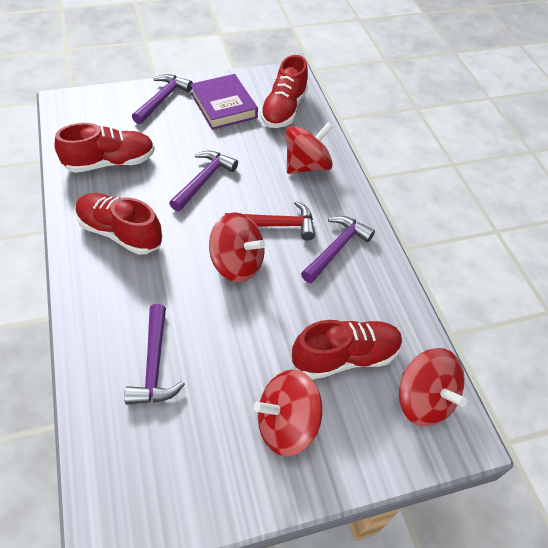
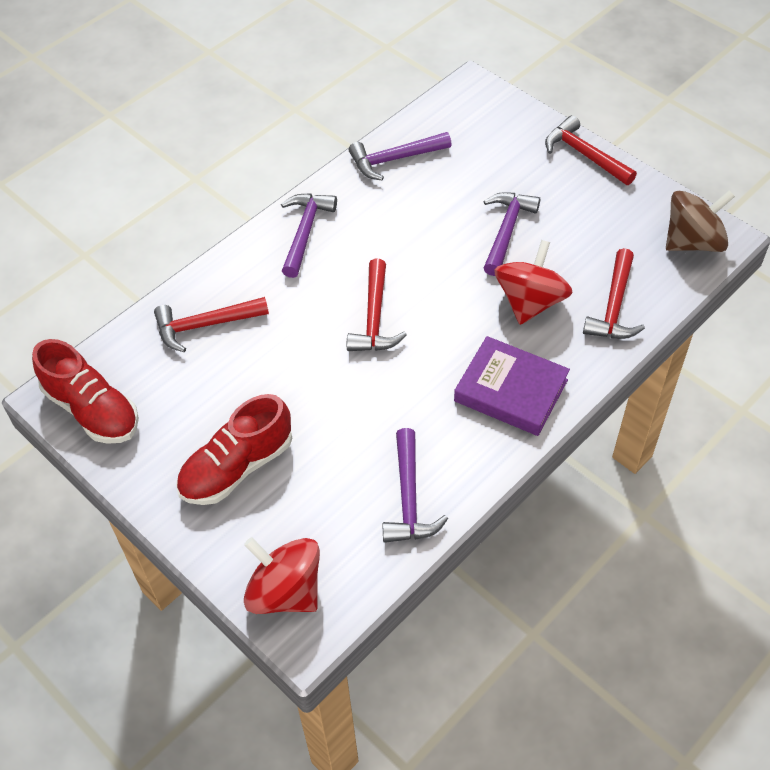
brown spinning top: none = 0 -> [666,190,735,252] = 1
red hammer: [225,201,315,240] = 1 -> [154,297,269,352] [347,259,407,351] [545,115,637,185] [583,248,645,339] = 4
red shoe: [54,123,155,173] [75,193,162,255] [260,55,308,128] [292,320,402,379] = 4 -> [32,339,139,444] [176,394,292,505] = 2
red spinning top: [209,212,265,282] [253,369,322,456] [286,122,333,174] [399,348,467,426] = 4 -> [244,537,320,614] [495,240,573,325] = 2

